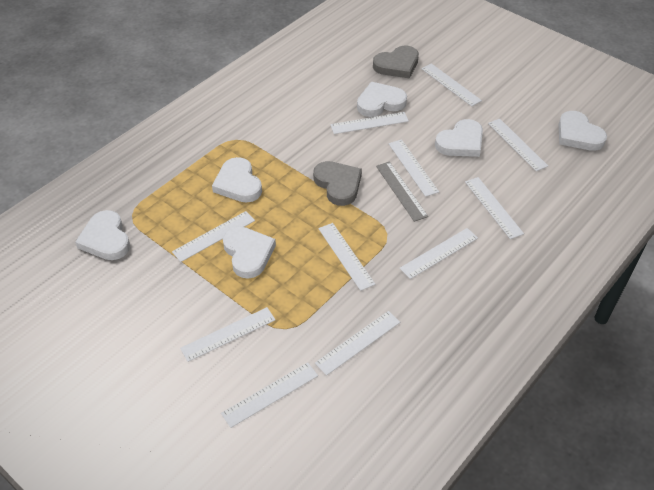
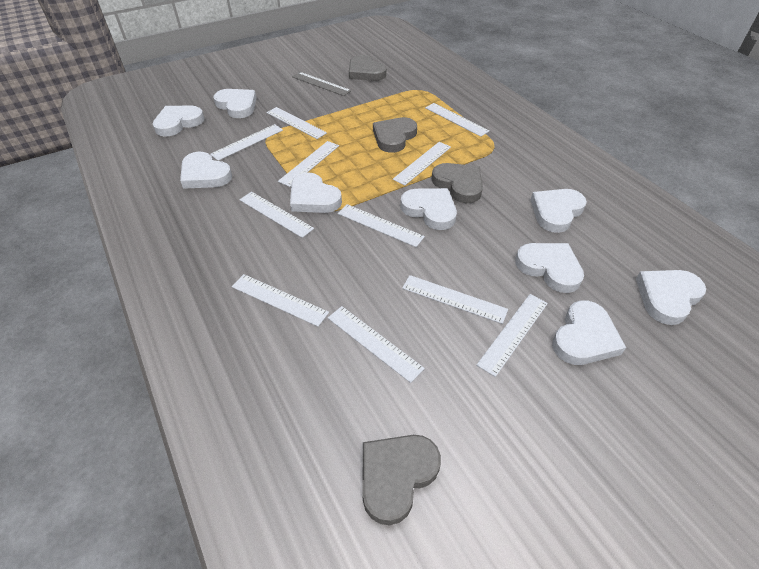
grey heart: [313,161,362,206] [373,45,419,78] = 2 -> [349,55,386,81] [362,435,441,525] [373,117,417,153] [432,163,483,203] = 4
white heart: [75,210,130,260] [212,157,262,203] [223,227,276,279] [357,82,407,117] [435,119,483,157] [558,111,607,151] = 6 -> [153,106,204,137] [180,152,232,189] [214,89,256,118] [290,172,342,213] [400,188,457,230] [515,243,584,293] [531,189,587,233] [552,300,626,365] [636,270,706,325] = 9

